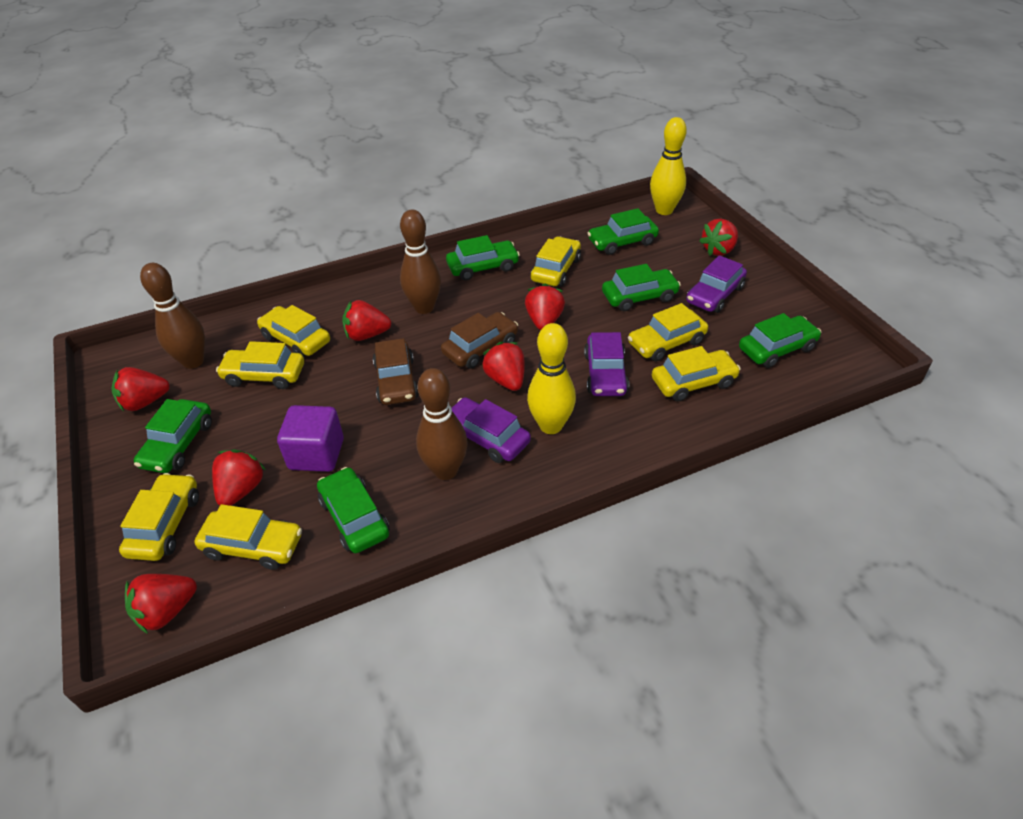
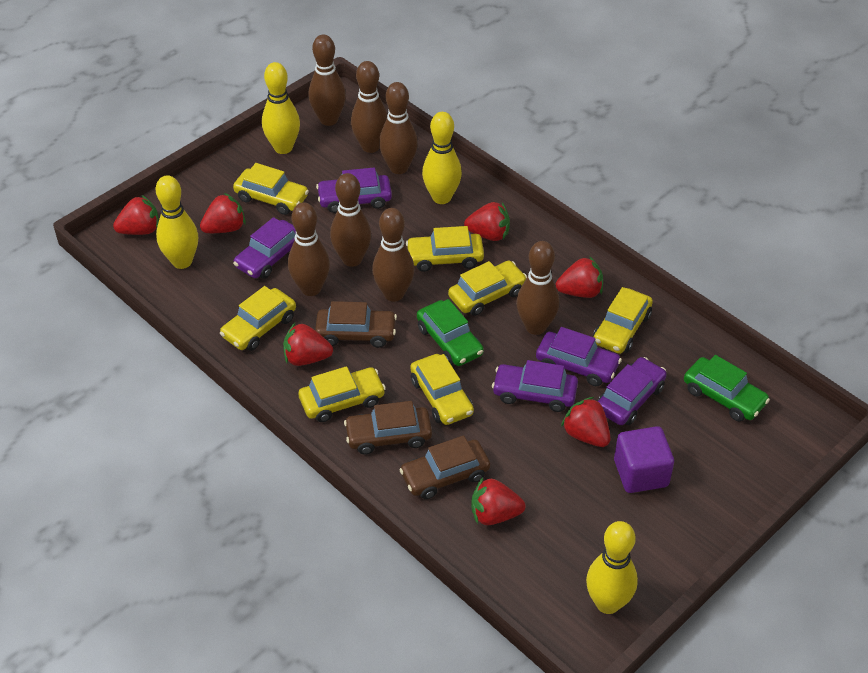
brown bowling pin: [140,263,205,369] [400,210,441,314] [416,368,468,480] = 3 -> [288,203,330,296] [308,34,346,126] [330,173,371,267] [351,61,387,153] [372,208,415,302] [379,82,418,174] [516,241,560,335] = 7
brown car: [373,338,418,405] [441,312,518,369] = 2 -> [315,301,397,348] [344,401,432,454] [399,435,490,499] = 3
green car: [134,399,212,473] [317,467,390,553] [446,235,520,280] [587,208,659,255] [602,264,681,311] [739,313,821,368] = 6 -> [417,299,484,366] [684,355,770,422] = 2
purple car: [452,397,531,463] [584,332,629,396] [686,255,747,313] = 3 -> [233,217,296,279] [316,168,392,213] [492,360,578,412] [536,327,622,386] [598,357,667,425] = 5
yellow bowling pin: [527,323,576,434] [650,117,687,215] = 2 -> [156,175,198,269] [262,62,300,154] [422,112,462,204] [586,521,638,614] = 4

